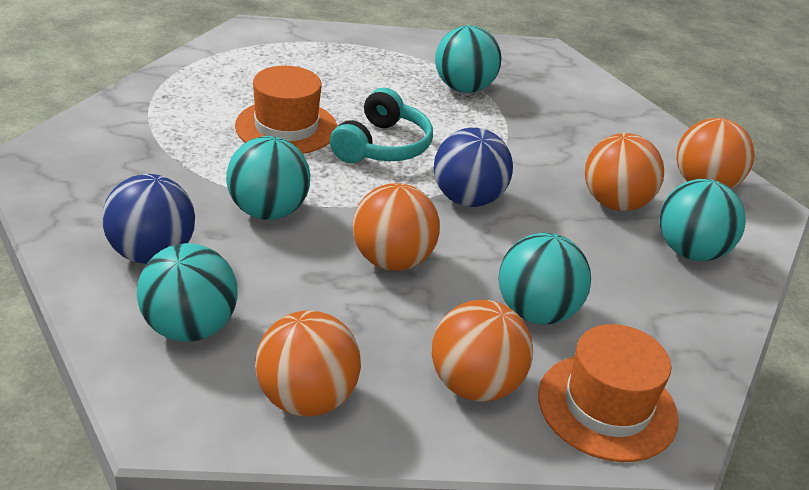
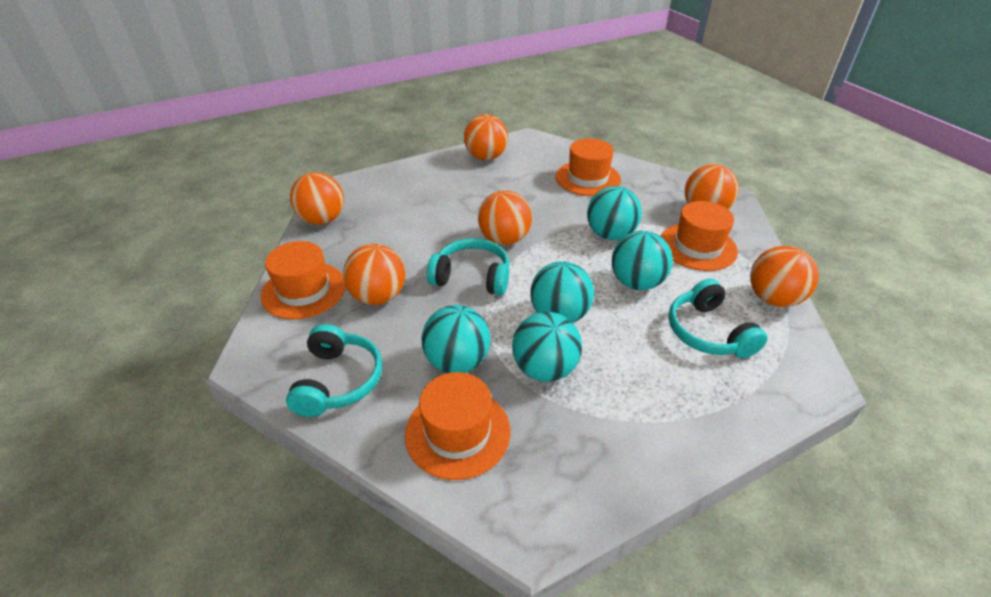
blue ball: [102,174,195,264] [434,128,513,207] = 2 -> none = 0
orange ball: [255,310,361,417] [352,183,440,271] [432,300,533,402] [585,133,664,211] [676,118,755,189] = 5 -> [290,172,344,225] [343,244,405,305] [464,114,508,160] [478,190,532,245] [685,164,739,209] [750,246,819,307] = 6
orange hat: [235,66,337,154] [538,324,679,462] = 2 -> [261,241,346,319] [405,372,510,480] [556,138,621,196] [661,201,738,271] = 4
turquoise headphones: [330,88,433,163] = 1 -> [286,324,382,417] [427,238,509,296] [668,279,768,358] = 3

